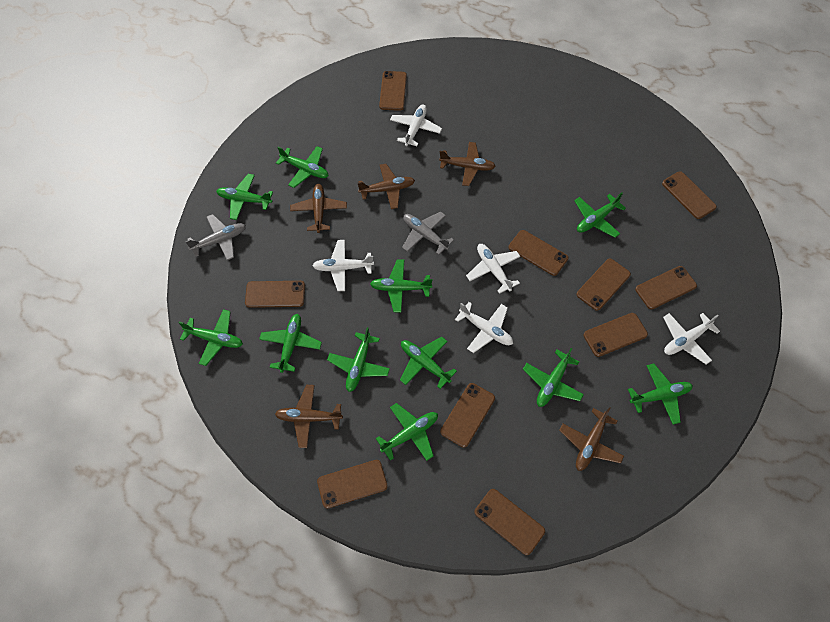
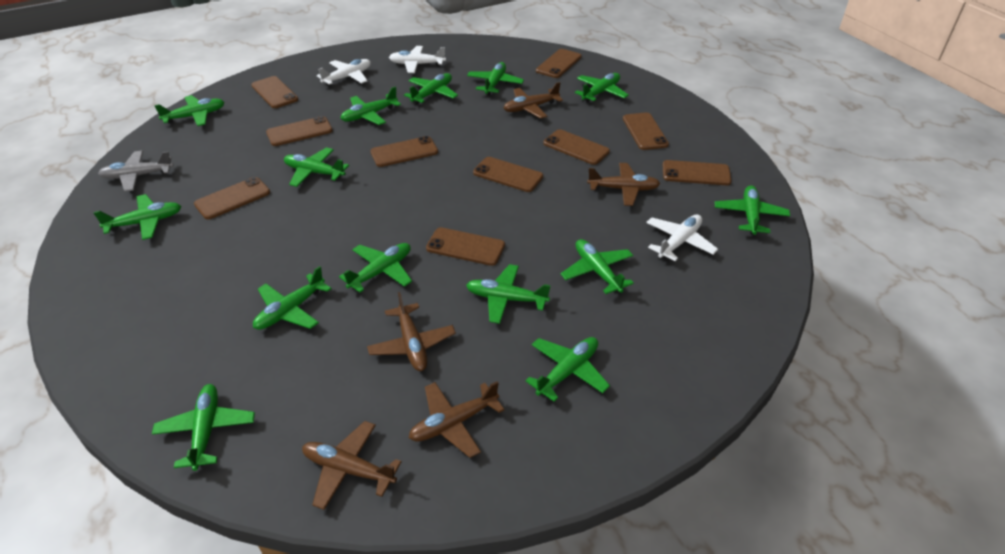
green plane: [179,309,243,366] [216,174,273,220] [259,314,322,373] [276,146,329,188] [327,327,390,392] [370,259,433,313] [376,403,438,461] [400,337,457,389] [523,348,584,407] [574,193,626,238] [628,364,693,425] = 11 -> [93,194,181,240] [152,384,255,471] [154,95,224,126] [253,266,332,330] [284,147,349,187] [339,243,412,293] [340,87,401,125] [404,73,458,104] [466,264,551,324] [467,62,524,95] [525,337,610,402] [561,239,634,294] [575,73,629,102] [715,185,790,235] = 14
grey plane: [185,214,246,260] [402,211,454,255] = 2 -> [98,151,174,192] = 1
white plane: [312,240,374,291] [390,104,442,146] [455,302,513,353] [466,244,520,294] [663,313,720,365] = 5 -> [317,59,371,86] [389,46,446,73] [646,215,718,261] = 3

